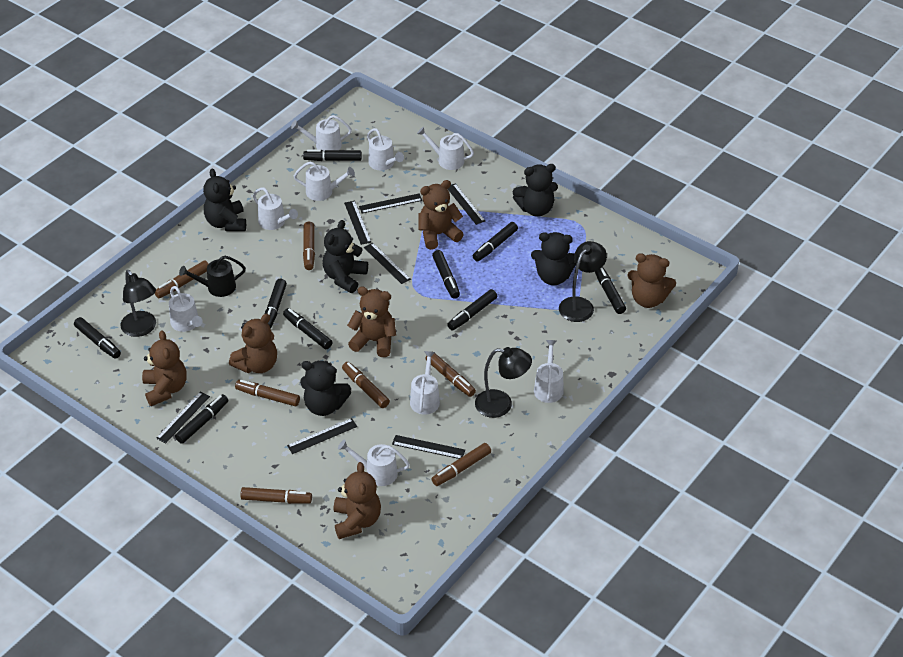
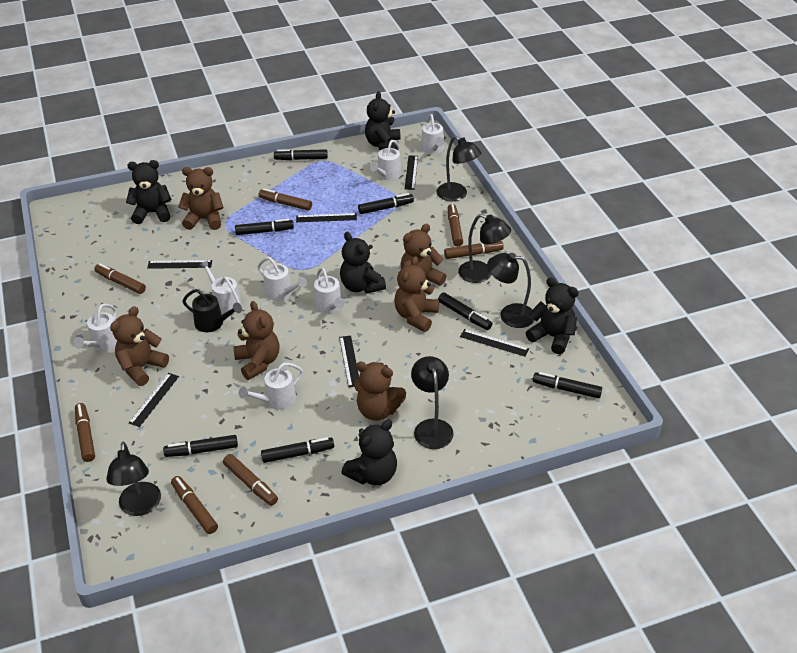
black lamp: [120,270,156,337] [475,347,532,418] [559,241,607,322] = 3 -> [106,442,161,516] [411,356,454,449] [437,136,481,201] [458,214,511,283] [487,253,535,328] = 5
black marker: [74,317,121,359] [175,394,228,444] [265,279,287,329] [283,308,333,349] [303,150,362,161] [432,250,460,299] [447,289,497,331] [473,222,518,262] [595,267,626,314] = 9 -> [163,435,238,457] [235,219,294,235] [261,437,334,463] [274,149,328,160] [358,193,414,214] [438,292,492,330] [533,372,602,399] = 7
black ruler: [156,392,210,443] [287,418,357,454] [344,201,371,245] [359,194,423,213] [364,243,411,284] [392,435,465,459] [448,183,485,225] = 7 -> [129,373,179,427] [147,260,212,269] [296,213,357,222] [339,336,359,387] [405,155,418,190] [460,329,529,357] = 6
white watering can: [169,286,203,332] [253,188,298,230] [291,115,352,151] [294,162,355,201] [338,439,410,486] [367,128,404,170] [410,351,440,415] [417,127,474,170] [534,340,564,403] = 9 -> [74,304,117,351] [199,260,242,314] [239,363,303,410] [258,257,307,301] [314,268,345,314] [370,140,401,180] [421,114,444,154] = 7

